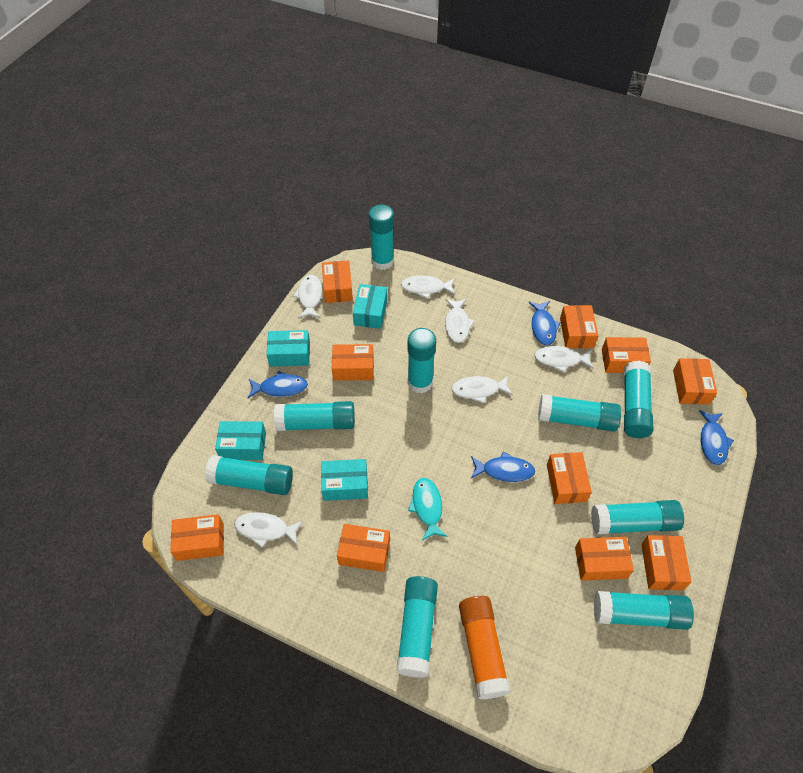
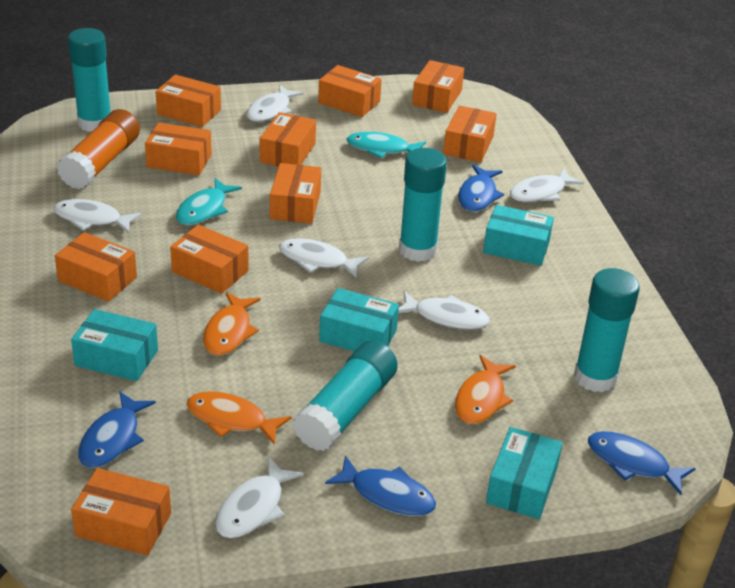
orange fish: none = 0 -> [187,391,291,445] [203,292,261,356] [455,355,516,424] = 3
turquoise fish: [408,478,448,541] = 1 -> [176,178,242,225] [346,132,426,158] = 2
turquoise glue stick: [205,455,293,495] [274,401,355,431] [369,205,394,270] [396,576,438,678] [408,328,436,393] [538,394,621,432] [591,500,684,535] [594,591,694,630] [624,361,653,438] = 9 -> [68,28,111,132] [293,340,398,451] [399,148,447,262] [574,268,640,392] = 4

